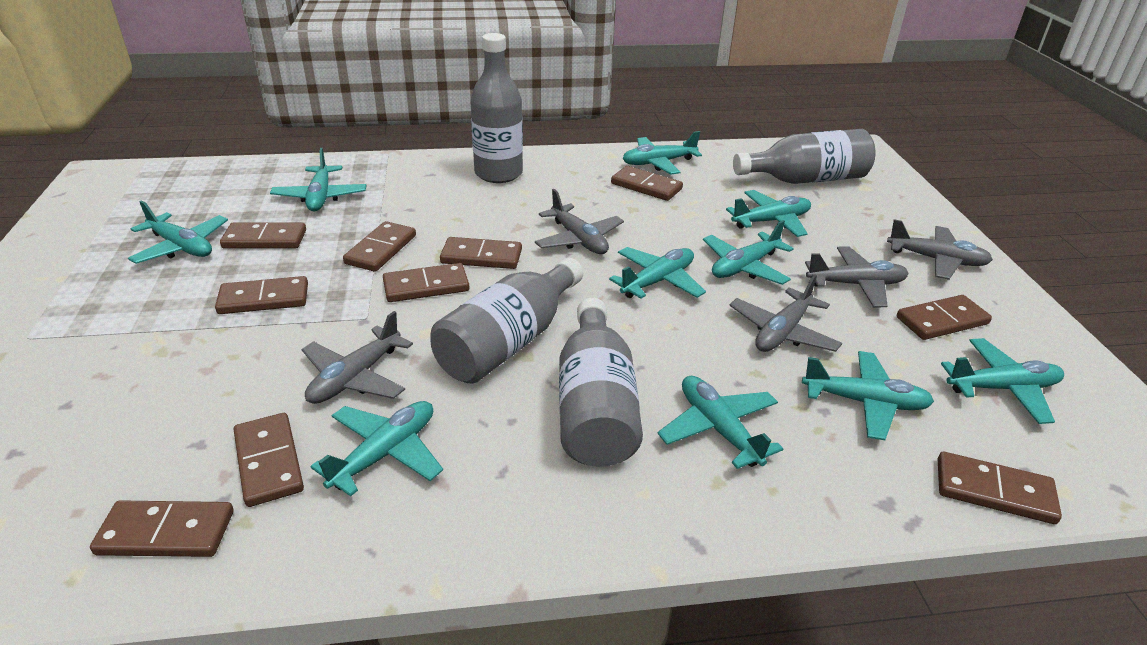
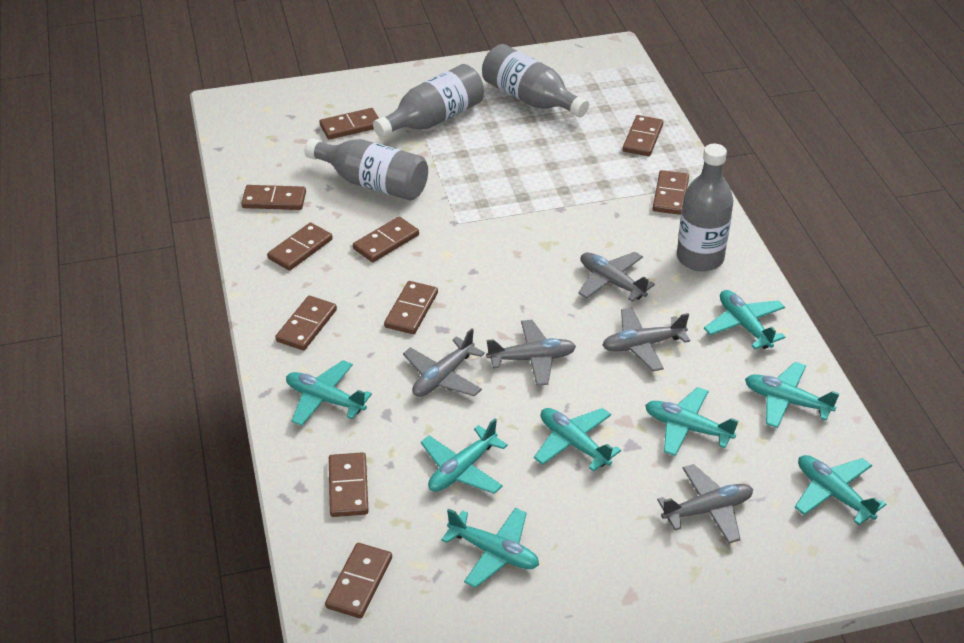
turquoise plane: [128,200,228,264] [270,148,367,211] [310,401,443,496] [609,247,706,299] [623,131,702,175] [657,376,783,469] [703,220,794,285] [726,190,811,237] [802,351,934,440] [941,338,1064,424] = 10 -> [286,360,372,426] [421,418,508,494] [441,508,539,588] [534,408,621,472] [645,387,738,456] [704,290,785,349] [745,362,840,428] [795,455,886,525] = 8

